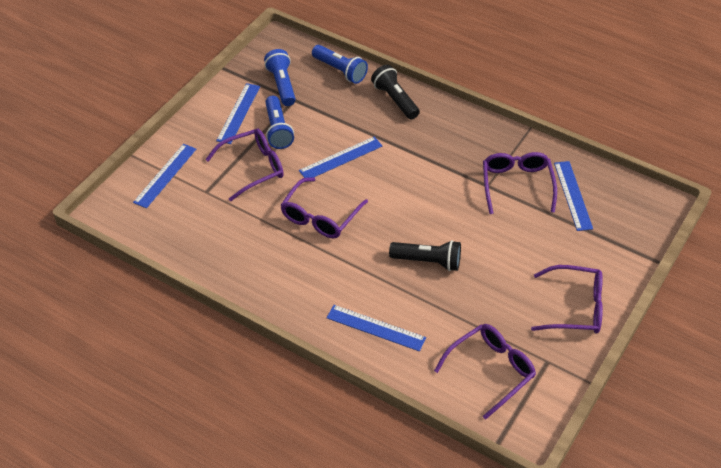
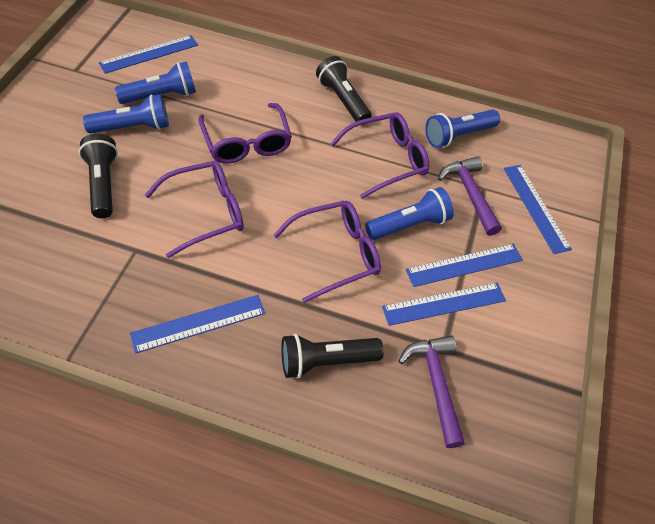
black flashlight: [371,65,420,119] [389,240,461,271] = 2 -> [79,134,118,218] [281,334,384,379] [316,56,372,125] = 3
blue flashlight: [264,49,296,106] [265,96,294,149] [312,45,368,84] = 3 -> [83,94,169,134] [115,61,196,104] [365,187,454,240] [425,110,500,148] = 4
purple glasses: [205,129,284,201] [280,177,368,238] [434,324,536,420] [483,152,557,214] [531,265,603,334] = 5 -> [145,161,244,258] [198,103,292,164] [273,201,381,303] [330,112,429,199] = 4
purple hammer: none = 0 -> [399,335,465,448] [438,156,502,236] = 2

